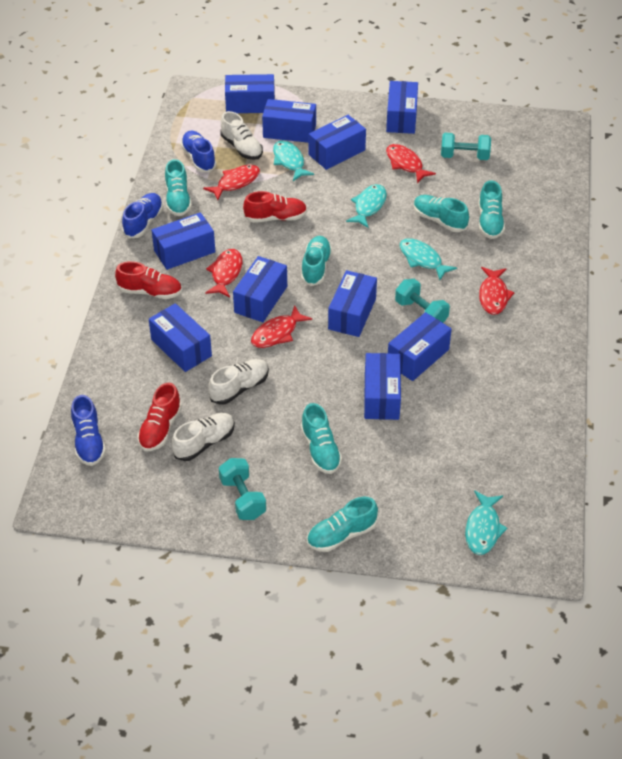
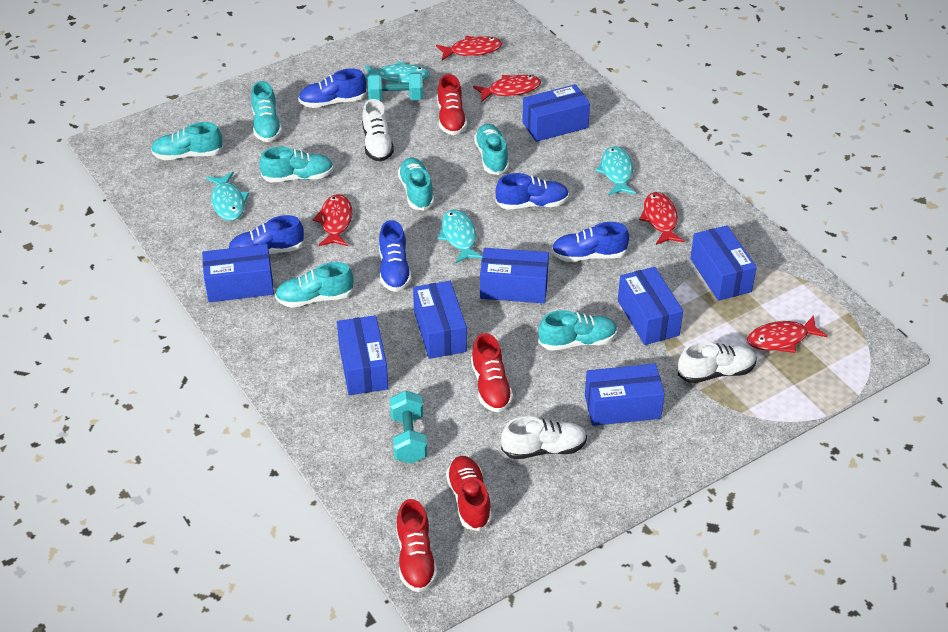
blue box: [149,303,212,372] [152,212,215,270] [225,74,275,113] [233,256,287,322] [262,99,316,143] [309,115,366,170] [328,270,377,337] [364,353,401,420] [386,81,418,134] [388,312,452,381] = 10 -> [202,244,274,302] [337,315,388,395] [413,281,467,359] [480,248,549,303] [522,84,590,142] [585,364,665,426] [618,267,683,345] [690,225,757,301] = 8
blue shoe: [71,395,106,466] [122,193,163,238] [181,131,217,172] = 3 -> [228,215,305,254] [298,68,367,108] [379,220,411,292] [496,173,569,209] [551,222,629,262] = 5
red shoe: [115,261,182,299] [137,383,182,451] [243,191,307,223] = 3 -> [396,499,437,592] [437,74,467,135] [446,456,492,531] [471,333,513,413] = 4
turquoise dumbbell: [219,458,266,520] [395,279,450,323] [441,133,491,160] = 3 -> [368,72,423,101] [390,390,427,464] = 2
turquoise shoe: [165,159,192,216] [301,236,332,286] [301,403,342,474] [307,497,378,552] [414,195,469,232] [479,180,505,239] = 6 -> [151,122,224,160] [251,81,282,142] [259,147,334,183] [275,262,354,308] [398,157,434,211] [474,124,509,175] [538,310,618,351] = 7

